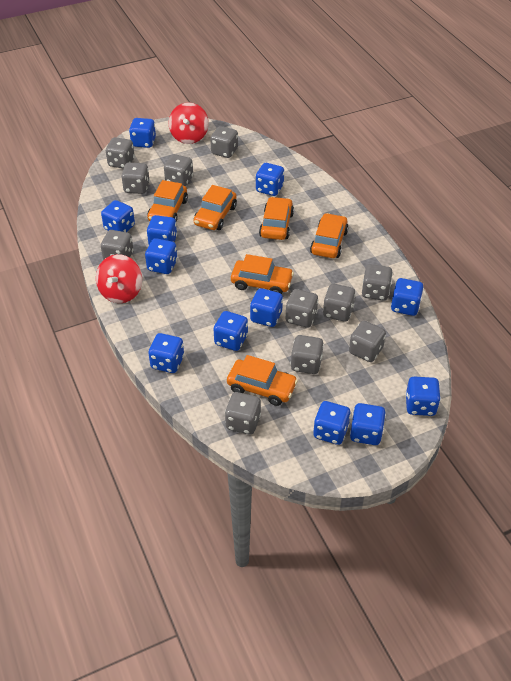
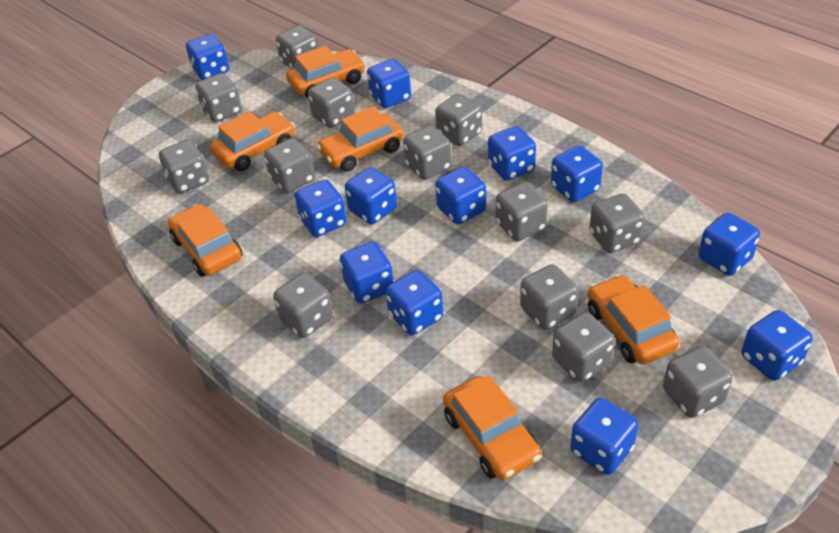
grey dice: [101,230,134,260] [106,137,135,169] [121,163,150,194] [164,154,193,186] [210,126,238,158] [225,392,261,435] [285,289,318,328] [290,335,324,374] [323,284,356,322] [349,321,386,362] [362,264,393,301] = 11 -> [159,140,209,193] [195,73,242,122] [264,138,315,193] [273,273,333,338] [276,25,318,69] [308,77,355,128] [403,125,452,180] [435,94,482,146] [496,182,548,241] [520,264,578,330] [552,312,615,382] [589,194,645,253] [663,346,733,418] = 13
red spinning top: [96,254,142,303] [169,102,209,144] = 2 -> none = 0

